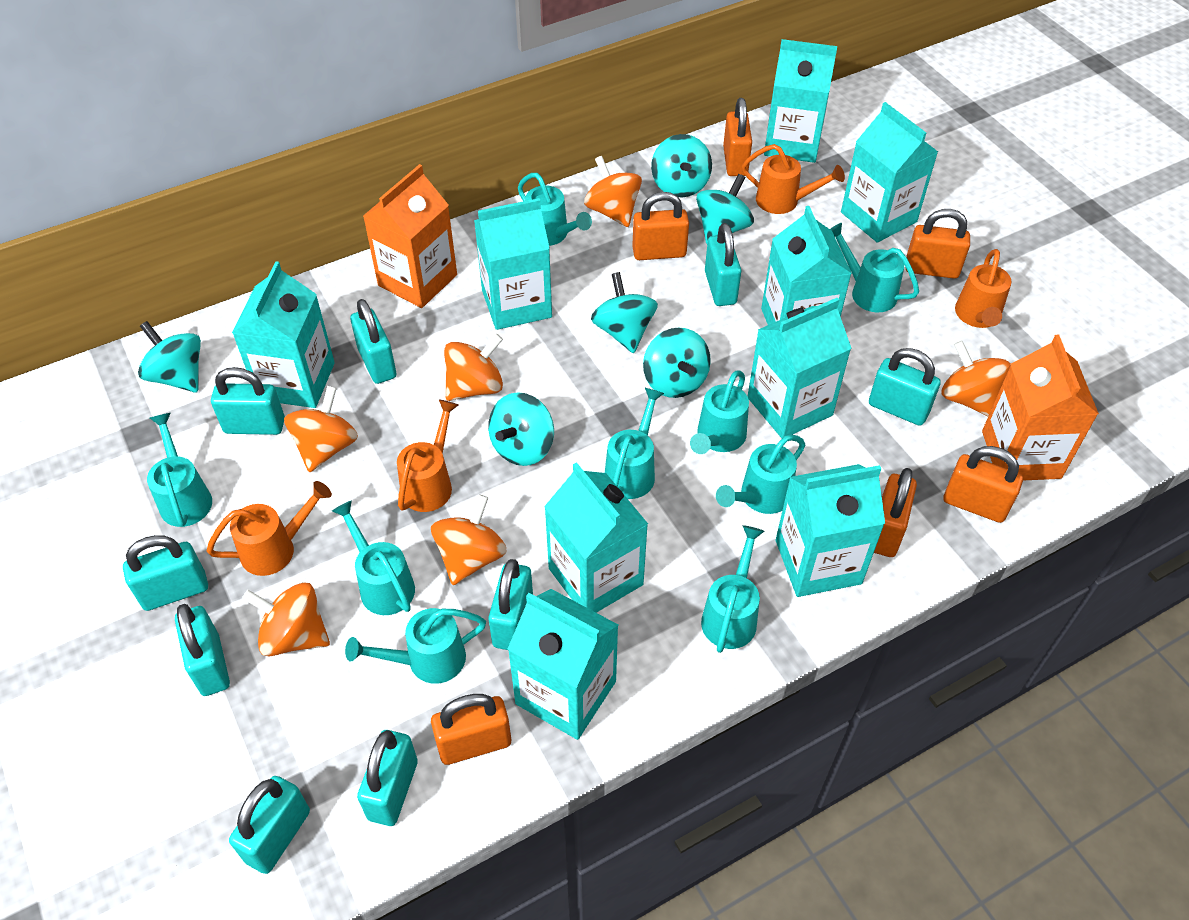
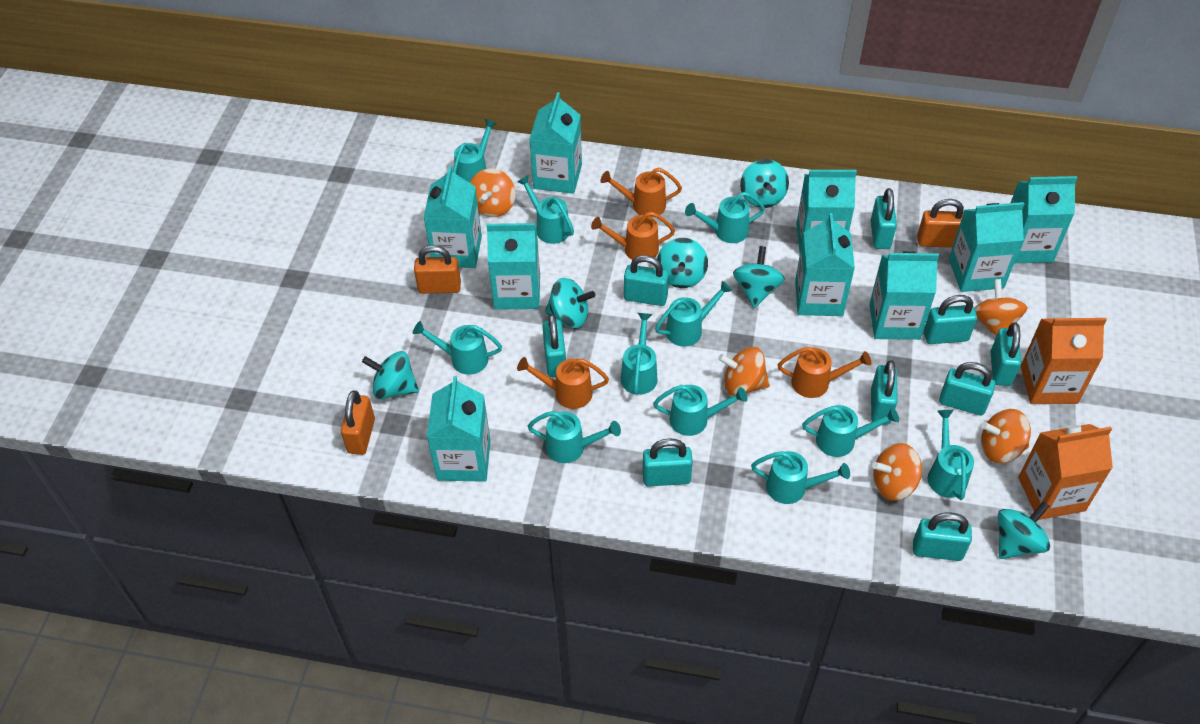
orange padlock: [431,694,511,765] [632,192,689,260] [723,98,752,176] [874,468,917,557] [906,209,970,279] [944,446,1023,523] = 6 -> [341,390,375,455] [414,245,461,294] [917,199,964,248] = 3
orange spinning top: [242,582,330,657] [284,386,358,472] [431,494,507,585] [444,334,503,401] [584,156,642,227] [941,341,1011,416] = 6 -> [470,168,516,217] [718,347,770,396] [872,443,922,501] [974,279,1028,337] [981,409,1031,463] = 5
turquoise watering can: [147,413,212,527] [332,500,415,615] [345,608,486,684] [518,173,592,246] [605,388,664,499] [690,370,749,454] [701,525,764,653] [716,435,805,514] [830,223,919,312] = 9 -> [413,321,502,375] [453,119,497,183] [517,175,574,244] [527,411,621,463] [621,313,657,395] [653,385,748,436] [655,281,733,347] [685,192,765,243] [751,451,850,504] [802,405,899,457] [928,410,974,500] = 11

